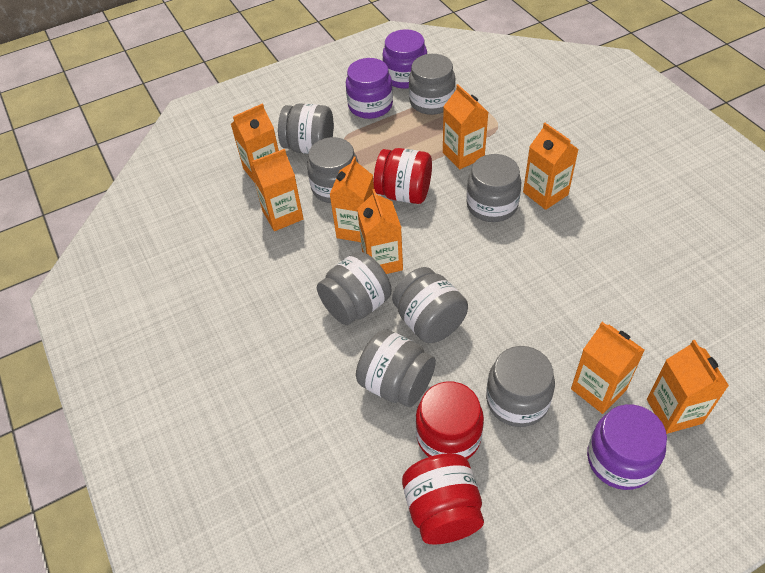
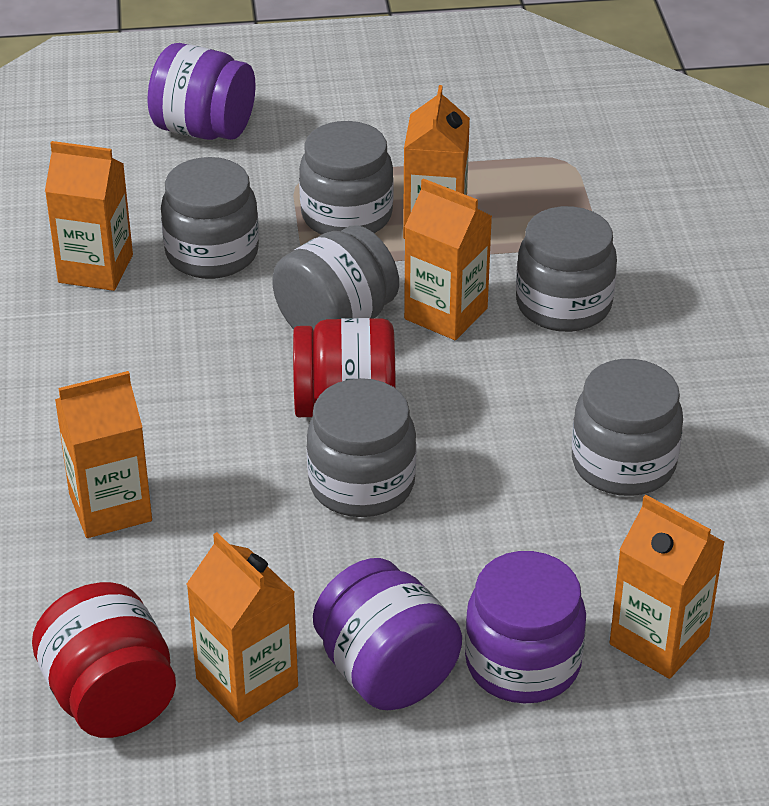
grey jar: [278,103,334,154] [307,137,358,203] [317,252,391,325] [356,329,436,407] [392,267,468,343] [409,54,456,115] [466,154,521,222] [486,346,555,427] = 8 -> [161,157,259,279] [272,225,399,331] [299,121,394,235] [307,378,416,517] [516,206,617,332] [572,359,683,496] = 6
orange carton: [231,103,279,183] [251,149,304,231] [329,157,374,242] [357,189,403,274] [443,84,488,170] [523,123,579,210] [571,322,645,414] [647,340,729,434] = 8 -> [45,141,133,291] [55,371,152,538] [187,532,298,723] [403,85,470,239] [404,178,492,340] [610,495,725,679] = 6
red jar: [374,148,432,204] [402,453,484,545] [416,382,484,459] = 3 -> [32,582,176,738] [293,318,396,417] = 2

